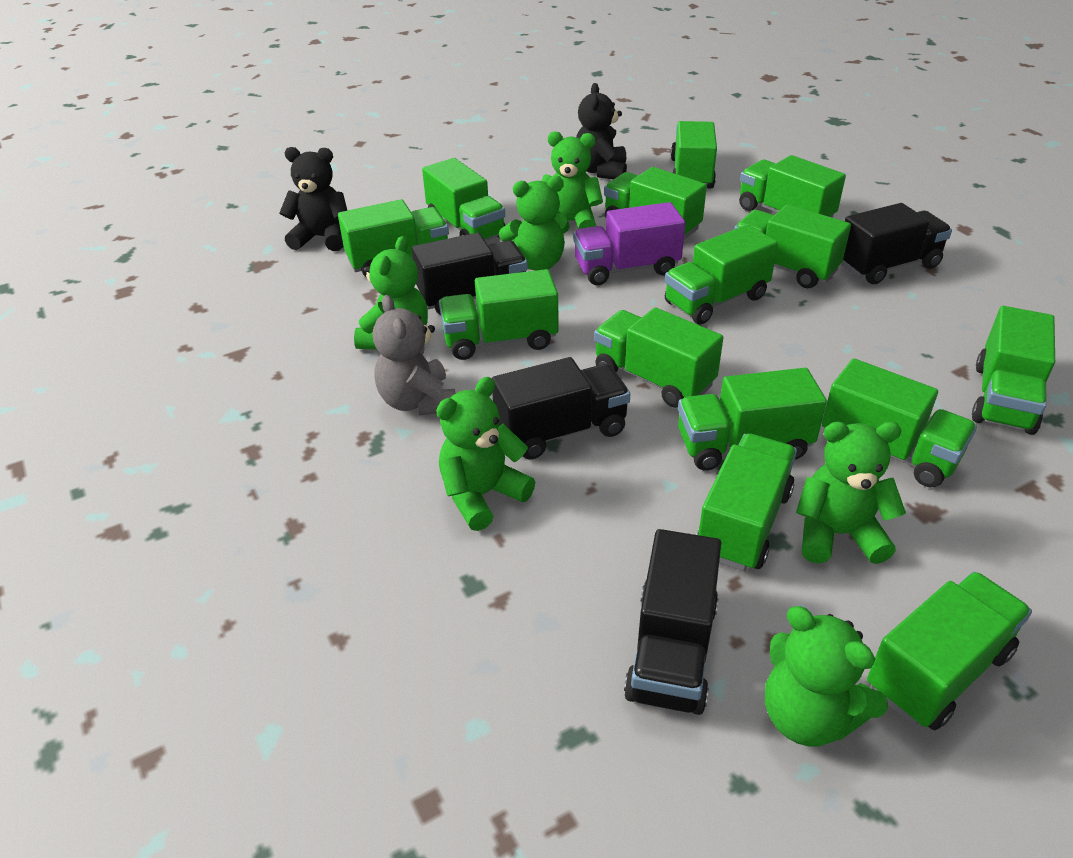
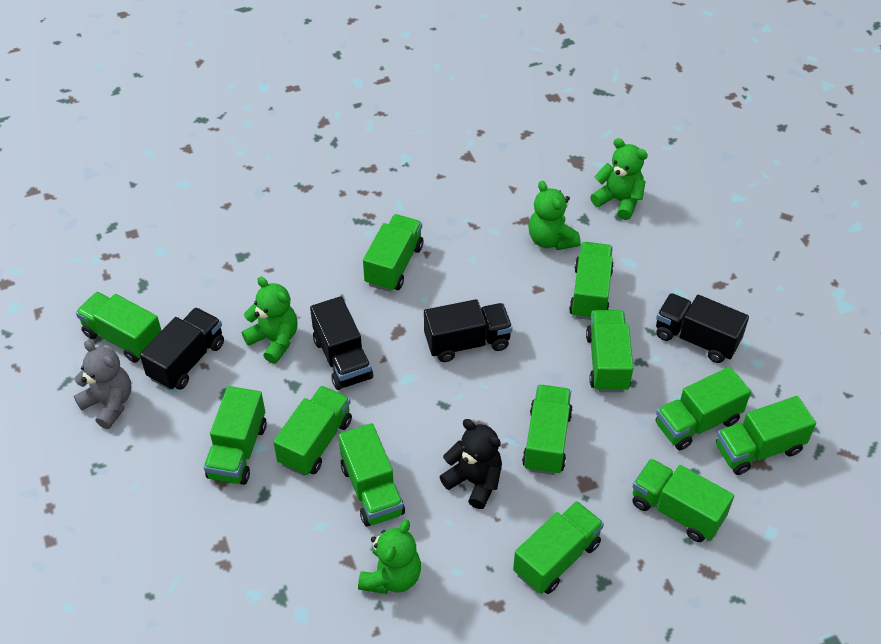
black teddy bear: [279,147,347,251] [576,83,627,179] = 2 -> [440,419,502,509] = 1
green teddy bear: [354,236,428,350] [436,377,535,531] [499,176,570,271] [541,131,603,229] [765,606,888,747] [796,422,906,564] = 6 -> [242,277,297,364] [358,520,421,594] [528,181,581,250] [590,138,648,220] = 4
green truck: [338,199,449,277] [422,158,505,241] [439,269,558,360] [594,307,723,408] [604,167,707,240] [665,225,778,324] [671,121,717,189] [678,368,827,471] [696,433,797,571] [734,204,851,288] [739,155,846,218] [822,359,977,487] [867,572,1032,730] [972,306,1055,435] = 14 -> [76,292,162,363] [204,386,267,485] [273,386,352,476] [338,423,405,527] [363,214,423,292] [513,501,604,594] [522,385,573,475] [569,242,614,320] [586,310,633,392] [632,459,734,542] [656,367,751,450] [716,396,816,475] = 12
purple truck: [573,202,685,285] = 1 -> none = 0

